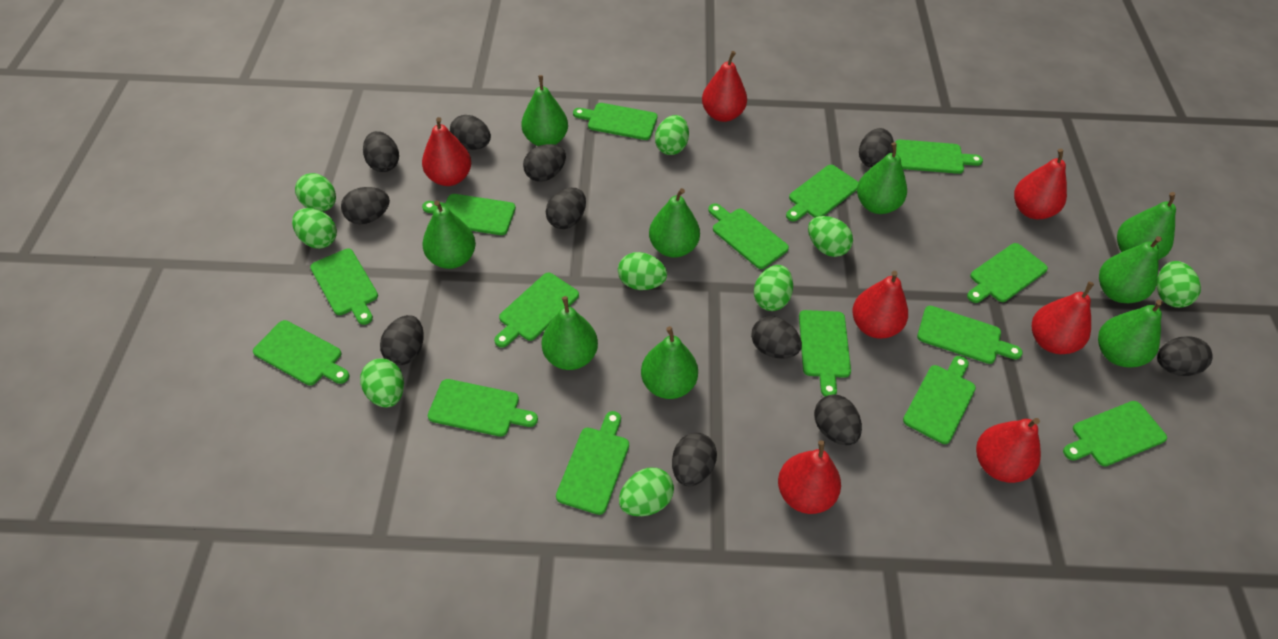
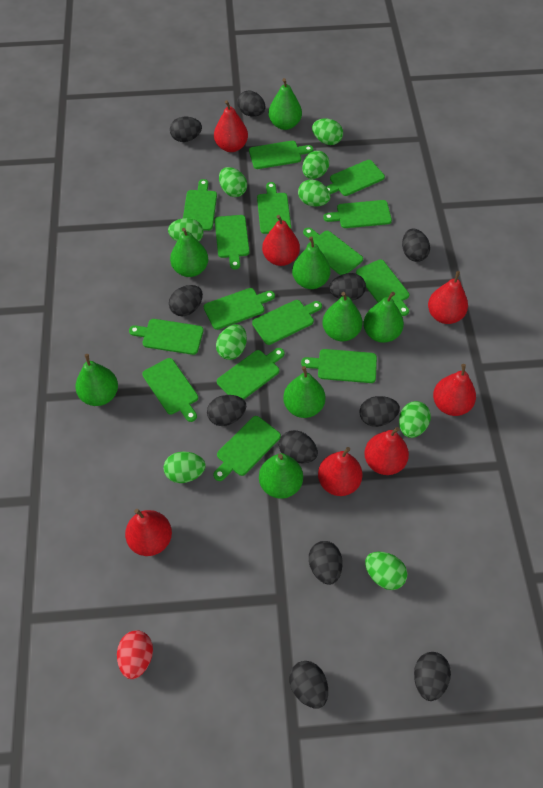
green pear: [422,200,476,269] [521,75,568,146] [541,296,598,370] [641,326,698,399] [649,188,700,258] [857,142,907,214] [1098,300,1163,367] [1099,236,1162,303] [1117,192,1176,260] = 9 -> [76,354,118,406] [170,228,208,277] [259,453,303,499] [268,78,302,130] [283,366,326,418] [292,236,331,289] [323,292,362,341] [363,292,404,343] = 8
red egg: none = 0 -> [117,630,153,679] = 1

